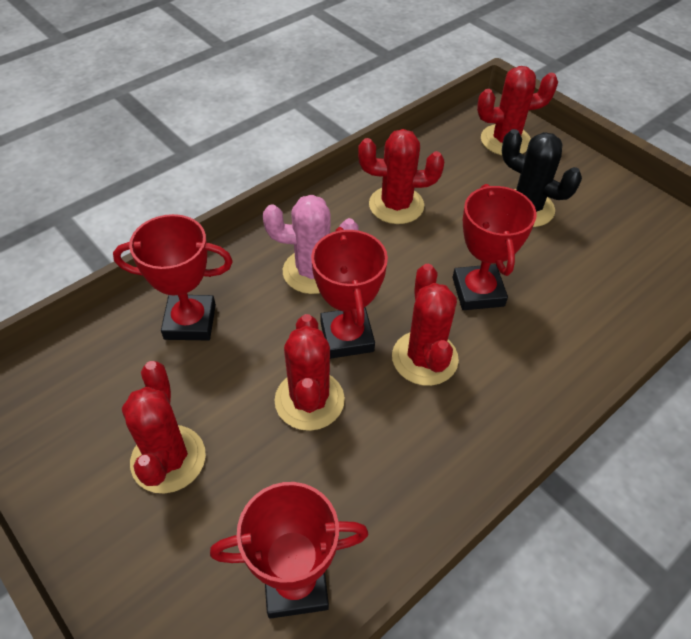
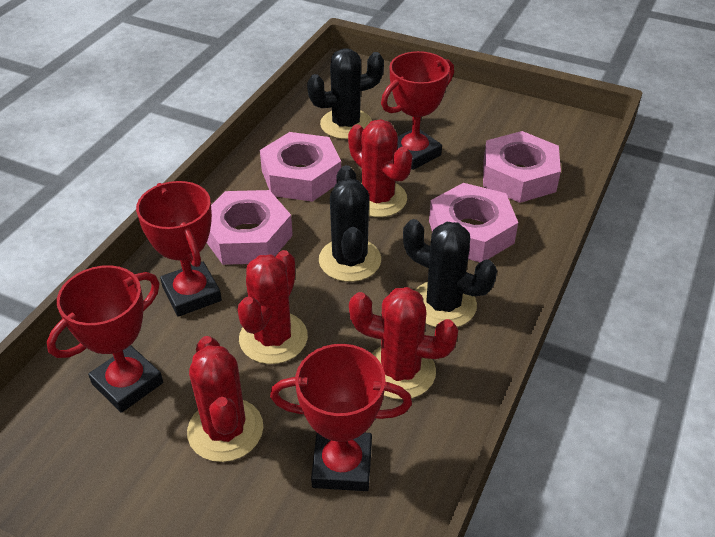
black cactus: [502,129,582,227] = 1 -> [307,48,384,139] [319,165,381,282] [403,219,497,327] = 3
pink cactus: [263,195,359,294] = 1 -> none = 0
pink nut: none = 0 -> [207,190,293,265] [260,132,341,202] [429,183,518,262] [483,131,561,203] = 4
red cactus: [122,361,206,493] [274,314,345,431] [358,129,444,224] [392,264,459,386] [477,66,558,155] = 5 -> [187,336,263,462] [238,250,308,364] [348,119,412,217] [349,287,458,400] = 4

